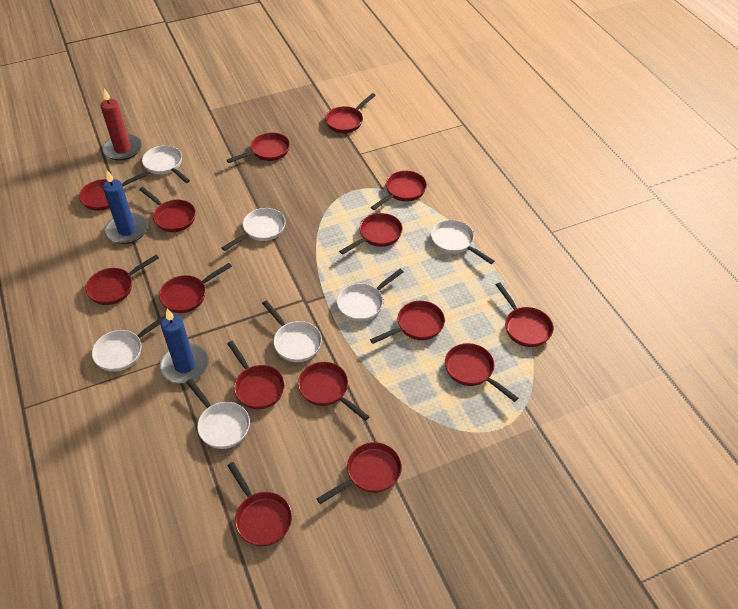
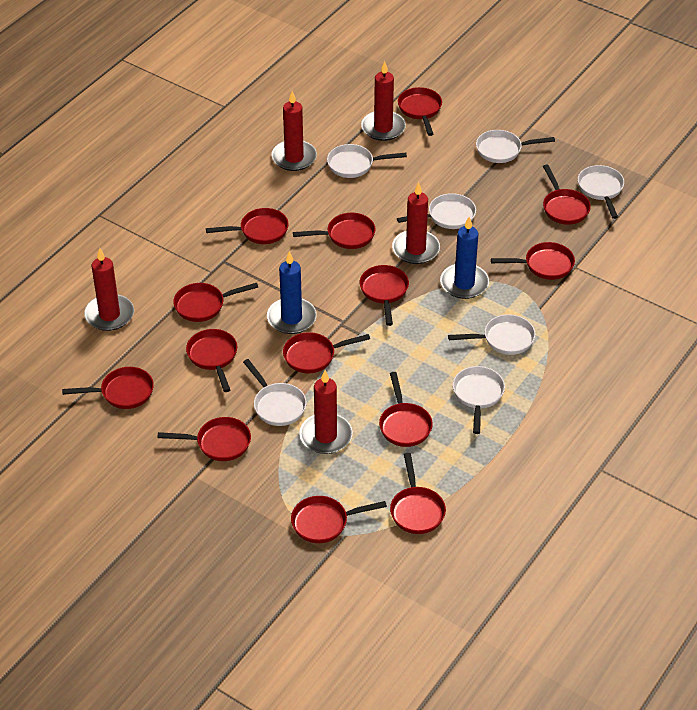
red candle: [101,89,142,161] = 1 -> [84,248,134,331] [271,91,317,171] [299,370,352,454] [361,61,406,141] [392,182,440,264] = 5
red pan: [79,171,148,211] [86,255,159,305] [139,187,196,232] [159,263,232,313] [227,132,290,163] [227,341,285,409] [227,462,292,546] [298,362,370,421] [317,442,402,504] [325,93,376,133] [339,213,403,255] [370,301,445,344] [371,171,427,210] [445,343,518,402] [496,282,553,347] = 15 -> [62,367,154,409] [157,417,251,461] [173,283,258,322] [186,329,237,392] [206,208,289,244] [283,332,370,373] [291,496,387,543] [293,213,376,249] [360,265,409,326] [379,372,433,447] [390,453,446,534] [398,87,442,136] [491,242,575,280] [543,164,591,225] = 14

